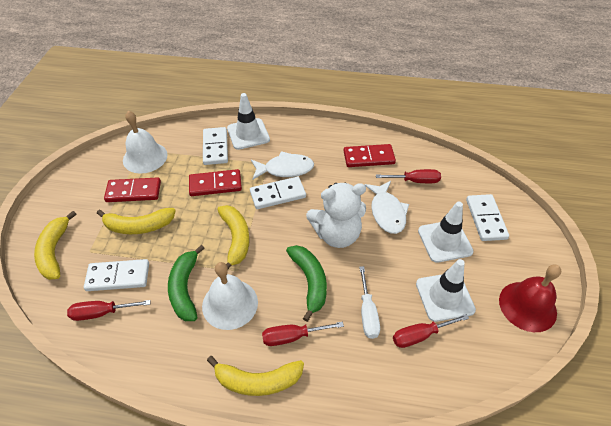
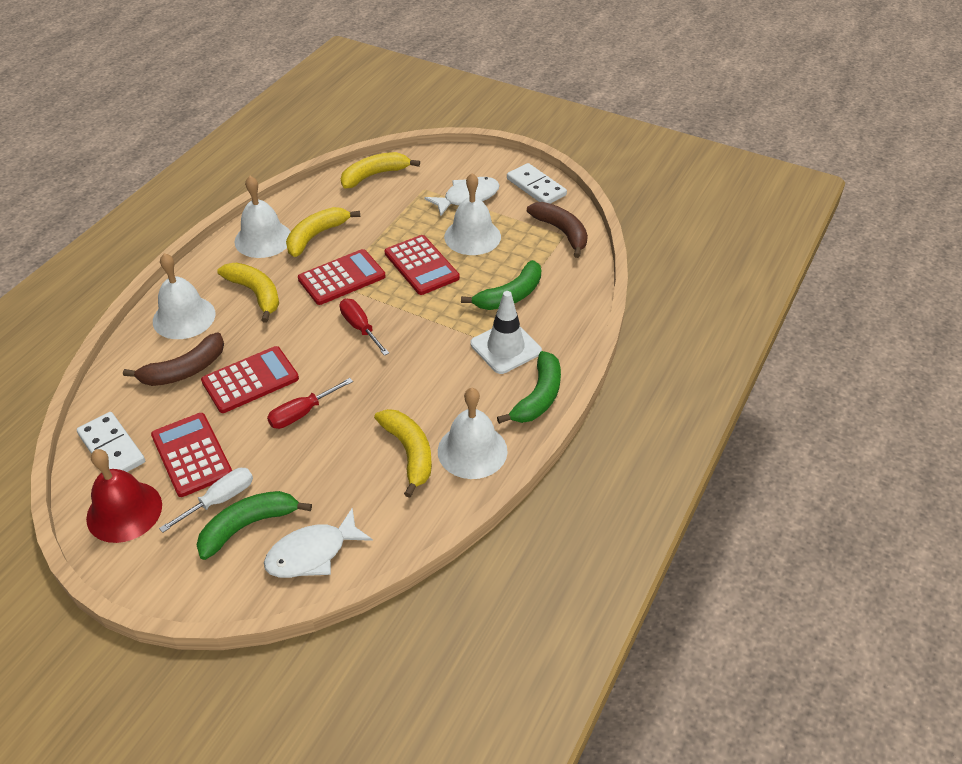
brown banana: none = 0 -> [123,332,224,386] [527,202,588,258] = 2
green banana: [168,245,205,321] [286,245,327,322] = 2 -> [197,491,312,560] [461,260,541,310] [497,351,561,424] = 3
red calculator: none = 0 -> [151,413,232,497] [201,346,299,413] [298,249,386,305] [385,235,460,295] = 4
red domino: [104,177,161,202] [189,169,242,196] [344,144,396,167] = 3 -> none = 0
red screwdriver: [67,300,151,321] [262,322,344,346] [376,169,441,183] [393,314,469,348] = 4 -> [267,378,353,429] [340,299,389,356] = 2
white bell: [123,111,168,174] [202,262,258,330] = 2 -> [153,253,216,339] [234,176,291,258] [438,388,508,479] [444,173,501,255] = 4
white domino: [84,259,149,291] [203,127,228,165] [250,177,306,209] [466,194,509,241] = 4 -> [76,412,145,472] [507,163,567,204] = 2
white teddy bear: [306,183,366,248] = 1 -> none = 0
white traffic cone: [227,93,270,150] [416,259,476,322] [418,201,473,263] = 3 -> [470,291,542,374] = 1

